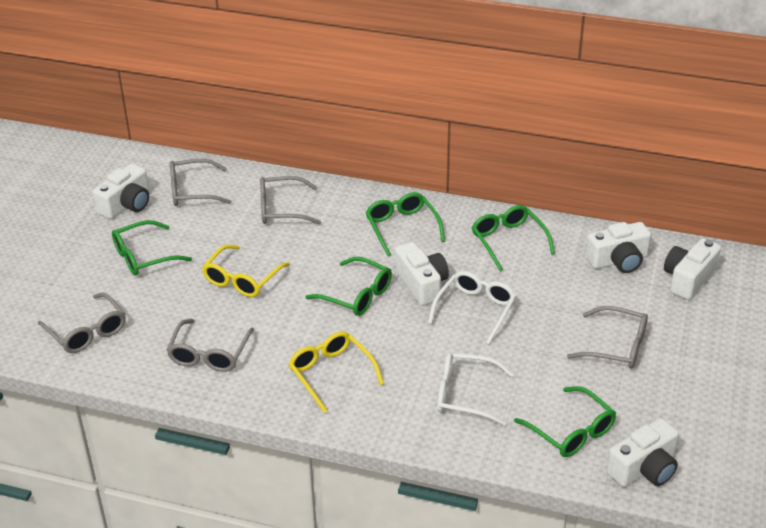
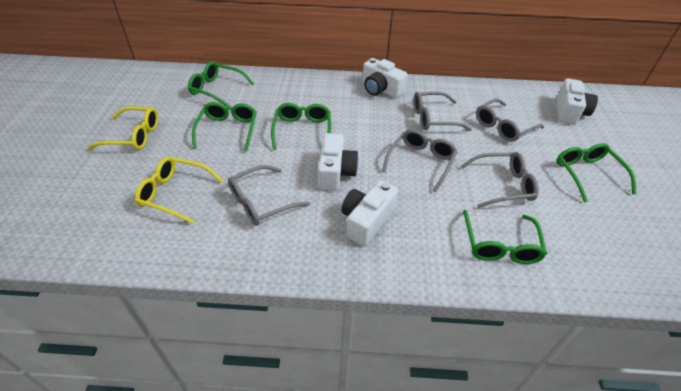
white camera: [93,164,149,219] [395,242,449,306] [586,222,651,273] [607,418,679,487] [664,238,721,300] = 5 -> [318,133,359,191] [341,181,398,246] [362,58,408,98] [557,79,598,125] = 4
white glasses: [428,271,516,344] [437,353,514,426] = 2 -> none = 0

